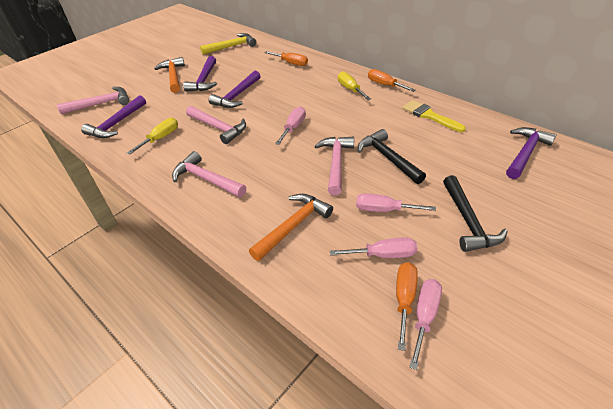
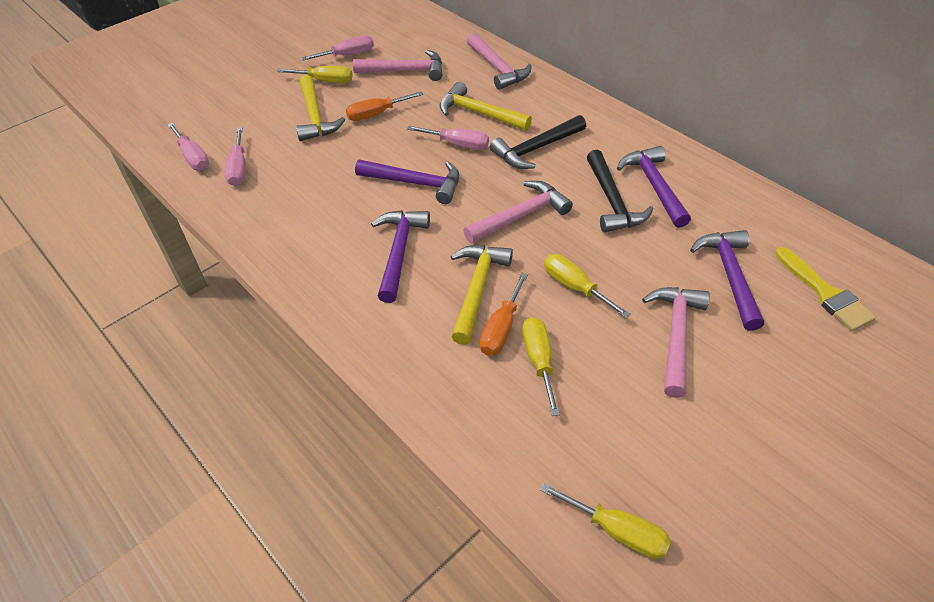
orange hammer: [154,57,185,93] [249,194,333,261] = 2 -> none = 0
orange screwdriver: [265,51,308,66] [368,69,416,92] [396,262,418,351] = 3 -> [346,92,423,121] [480,273,528,356] = 2
yellow hammer: [200,33,256,55] = 1 -> [296,75,345,141] [440,82,532,131] [450,245,513,345] = 3
yellow screwdriver: [127,118,178,155] [338,71,371,100] = 2 -> [277,66,353,83] [522,317,560,416] [540,483,671,559] [544,254,631,318] = 4

